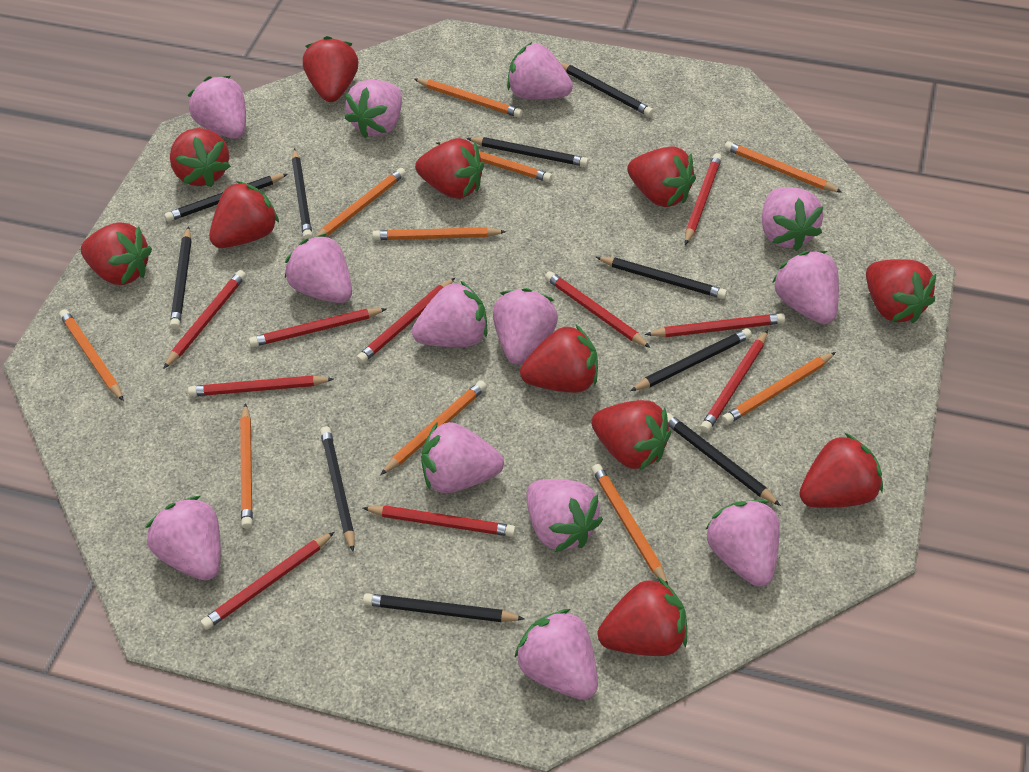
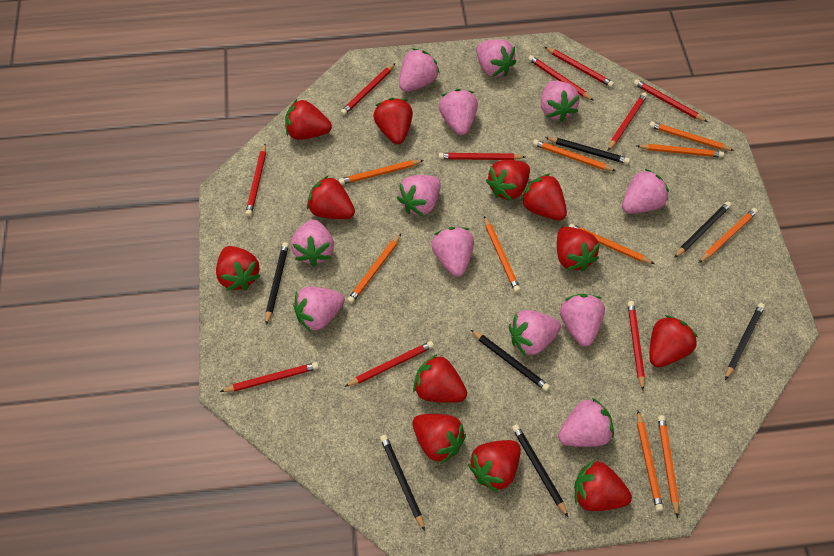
black pencil: [164,174,288,222] [170,226,192,329] [292,148,313,239] [320,426,355,552] [363,593,525,622] [466,137,589,167] [560,62,654,116] [596,257,727,299] [630,328,752,391] [667,413,781,506] = 10 -> [266,242,289,325] [380,435,425,531] [471,330,550,391] [512,424,568,517] [545,137,630,164] [674,201,732,258] [725,303,765,380] = 7
pink strawberry: [145,496,221,581] [188,76,246,139] [285,234,352,303] [345,80,402,138] [412,281,488,347] [421,422,504,493] [493,288,558,365] [507,42,573,100] [514,609,598,700] [527,479,603,552] [705,500,780,586] [762,187,824,251] [772,251,839,324] = 13 -> [291,219,334,266] [293,286,345,332] [397,175,441,216] [399,48,440,92] [431,227,474,277] [439,89,478,135] [476,39,516,77] [509,310,561,356] [541,81,580,122] [558,398,614,447] [560,294,605,346] [622,168,669,214] = 12
red strawberry: [81,222,152,285] [170,128,231,187] [209,181,279,248] [303,36,358,102] [415,138,484,199] [520,325,598,393] [591,400,671,470] [598,577,687,656] [627,146,696,207] [799,433,883,508] [866,259,936,323] = 11 -> [216,246,261,291] [285,99,332,140] [307,175,355,219] [373,98,413,144] [412,414,466,464] [413,354,467,403] [468,440,521,492] [486,160,530,201] [520,173,567,221] [557,227,600,271] [574,461,632,511] [649,315,698,367] = 12

